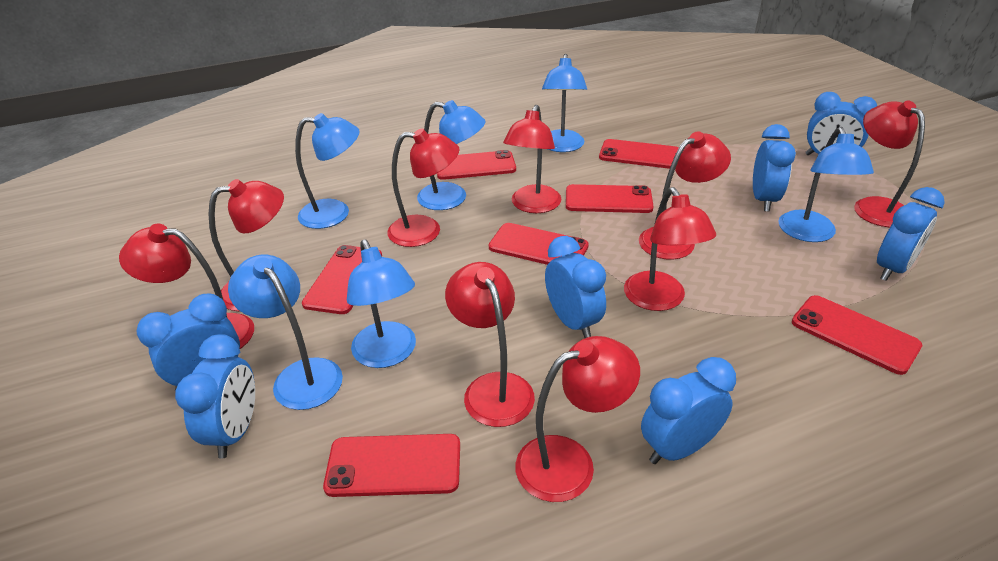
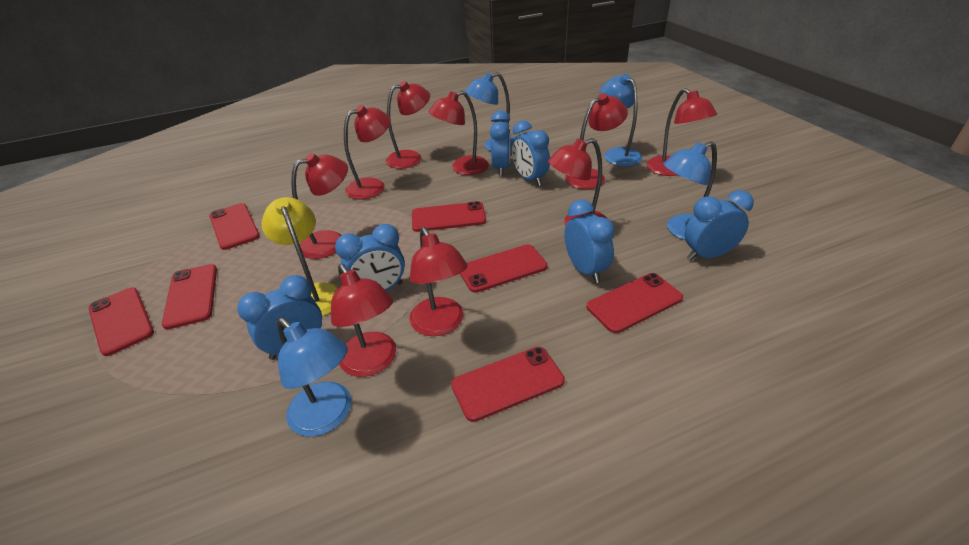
blue clock: [137,294,240,391] [175,334,255,459] [545,236,606,338] [641,357,736,464] [753,124,796,211] [805,92,877,155] [877,187,945,281] = 7 -> [237,275,322,360] [335,224,405,290] [490,110,510,176] [511,120,550,186] [564,199,615,283] [685,190,754,260] = 6
blue lamp: [228,254,343,410] [295,113,360,229] [347,239,416,368] [417,100,486,210] [542,54,587,152] [778,127,874,242] = 6 -> [277,318,351,436] [465,72,514,152] [600,74,642,166] [663,141,717,240] = 4
yellow lamp: none = 0 -> [262,197,339,316] = 1

